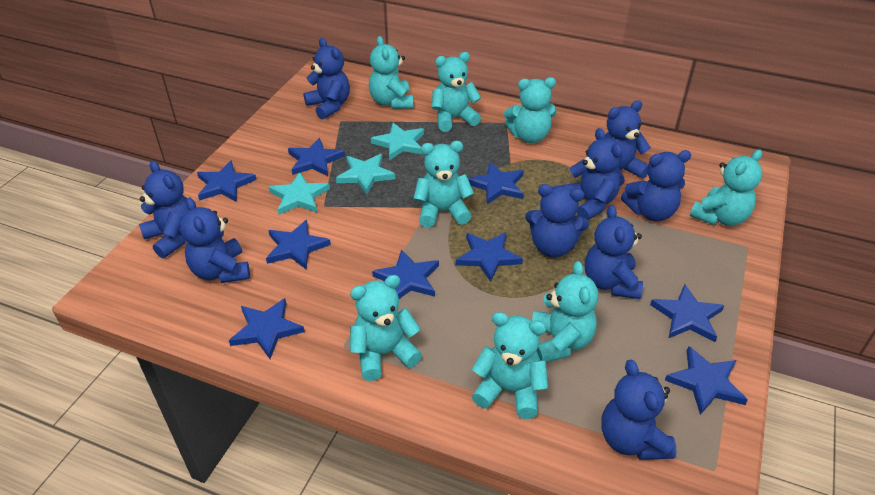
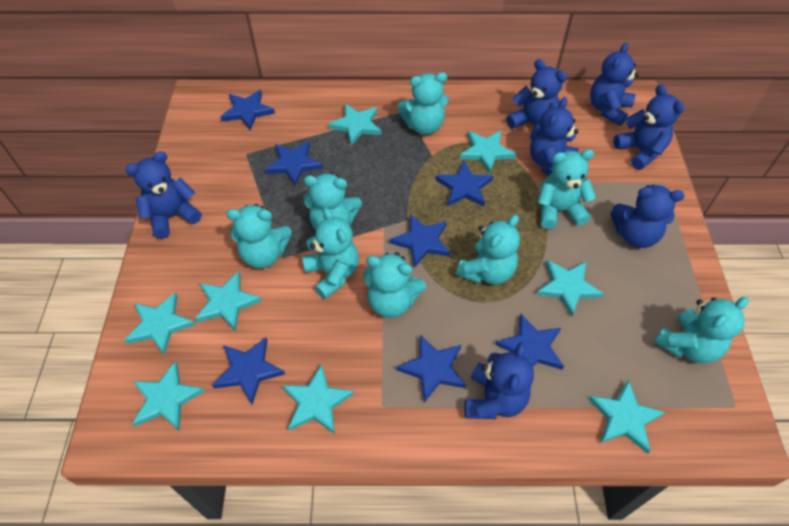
blue star: [197,161,256,202] [229,298,305,359] [266,220,331,269] [288,138,345,176] [372,249,439,299] [456,232,523,282] [468,162,524,204] [650,284,724,342] [665,346,748,415] = 9 -> [212,337,285,405] [220,90,275,130] [265,141,323,186] [390,214,451,268] [396,335,466,403] [436,161,494,206] [496,314,564,370] = 7
blue teddy bear: [139,161,189,258] [180,197,250,283] [303,38,350,119] [525,184,589,257] [562,128,622,220] [585,205,643,299] [601,359,676,460] [605,100,651,186] [621,150,691,221] = 9 -> [125,151,202,239] [465,342,534,419] [506,59,567,140] [530,97,579,176] [590,43,639,126] [611,185,684,248] [613,85,684,170] = 7
turquoise star: [269,172,330,215] [336,154,395,194] [371,123,424,160] = 3 -> [124,292,195,356] [132,361,205,431] [195,271,262,332] [282,364,354,434] [328,104,382,145] [460,130,516,174] [536,260,604,317] [589,380,665,454] = 8

